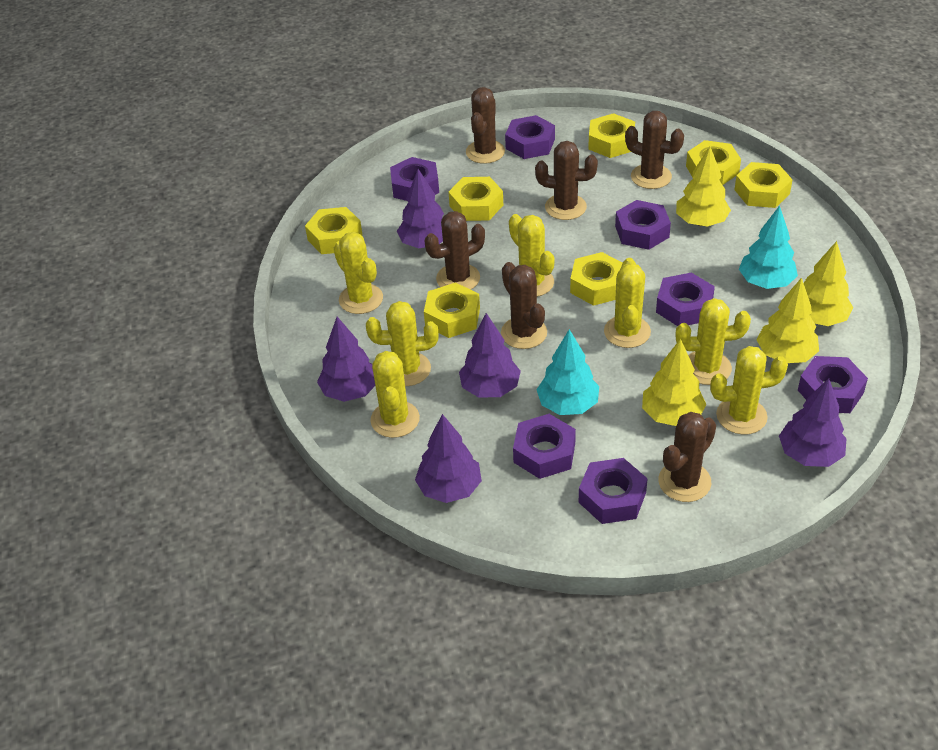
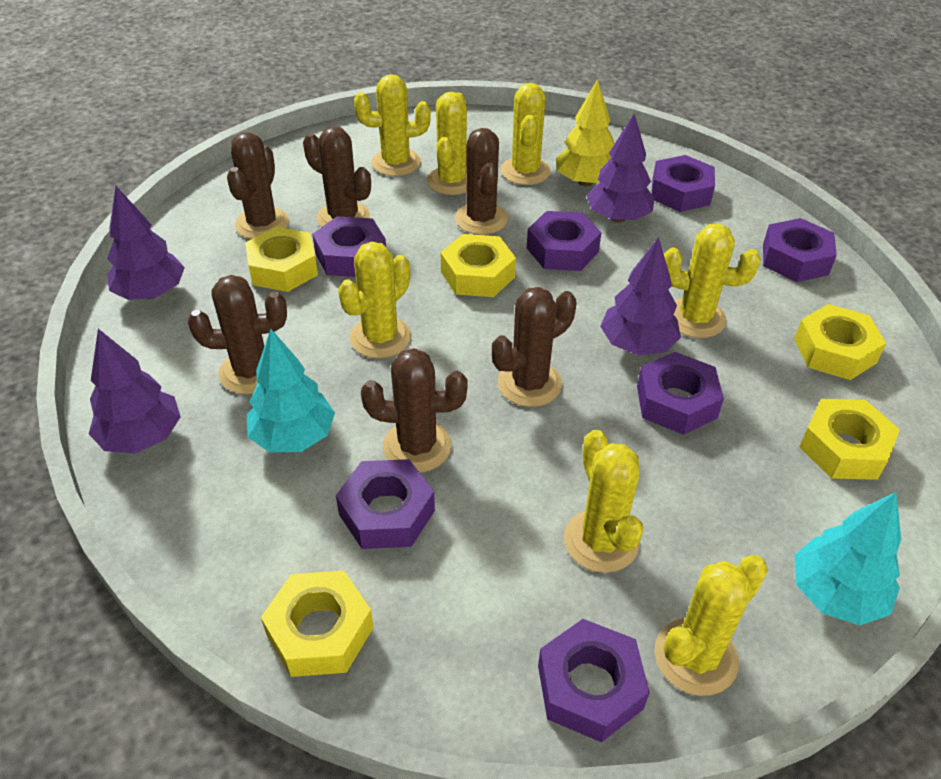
purple tree: [317,317,375,402] [397,169,444,248] [415,414,482,503] [459,313,521,398] [779,378,847,467] = 5 -> [89,329,181,453] [107,186,185,300] [586,114,655,223] [600,237,681,355] = 4
yellow nut: [305,207,362,254] [424,282,480,338] [449,177,503,221] [570,252,622,306] [588,113,635,158] [686,140,741,185] [734,162,793,208] = 7 -> [245,227,318,292] [261,571,374,677] [441,234,516,297] [794,304,886,380] [800,399,900,480] = 5
yellow tree: [642,339,707,426] [676,146,731,227] [757,278,819,363] [804,241,853,326] = 4 -> [556,79,614,186] = 1

